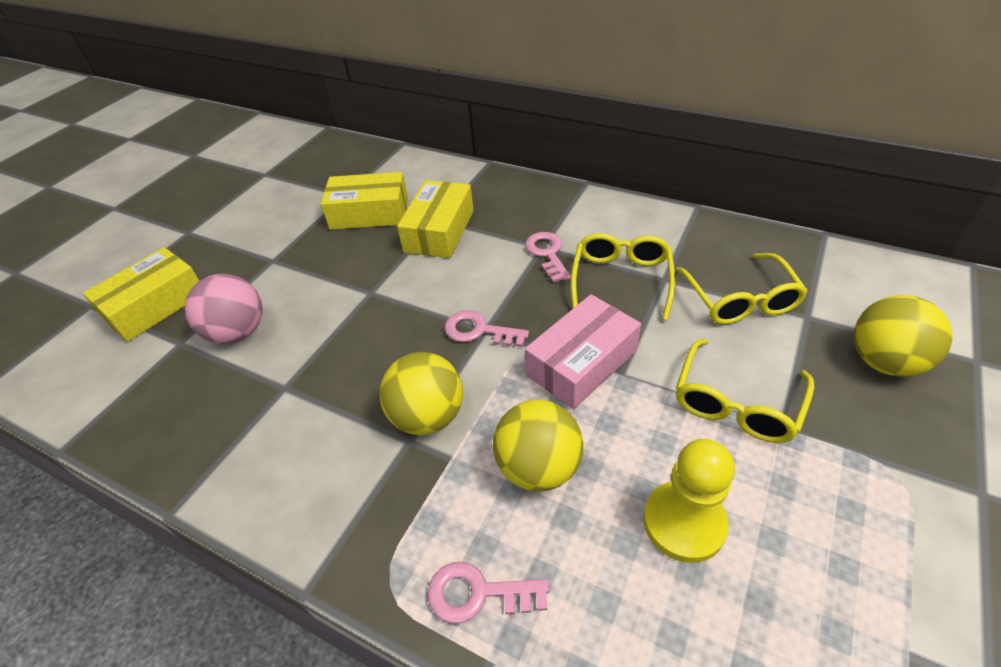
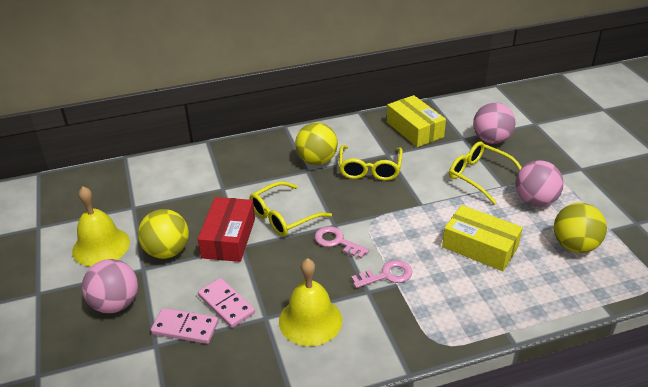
pink ball: [185,274,263,344] = 1 -> [82,259,138,313] [473,103,516,144] [515,160,564,207] = 3
pink box: [525,294,641,409] = 1 -> none = 0
pink domino: none = 0 -> [151,308,219,344] [198,278,255,328] = 2
pink key: [427,562,549,624] [444,310,529,347] [525,232,571,283] = 3 -> [315,226,369,259] [351,260,412,288] = 2
red box: none = 0 -> [198,197,255,262] = 1
yellow bell: none = 0 -> [72,186,130,266] [279,258,342,346] = 2
yellow box: [83,247,199,342] [321,172,408,230] [397,180,474,258] = 3 -> [387,95,446,147] [442,205,523,271] = 2
yellow pawn: [643,439,735,563] = 1 -> none = 0

